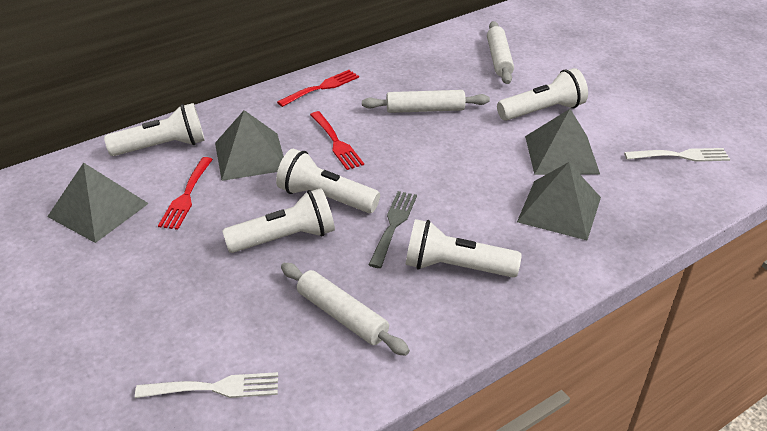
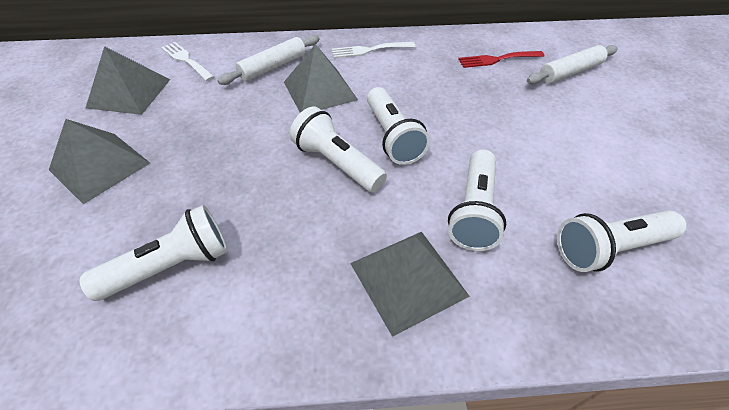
grey fork: [369,191,417,268] = 1 -> none = 0
red fork: [158,157,213,230] [277,70,359,107] [310,111,364,170] = 3 -> [458,51,544,68] = 1
white rolling pin: [281,263,410,356] [362,90,490,113] [487,21,514,84] = 3 -> [218,35,320,85] [527,45,618,84] = 2

